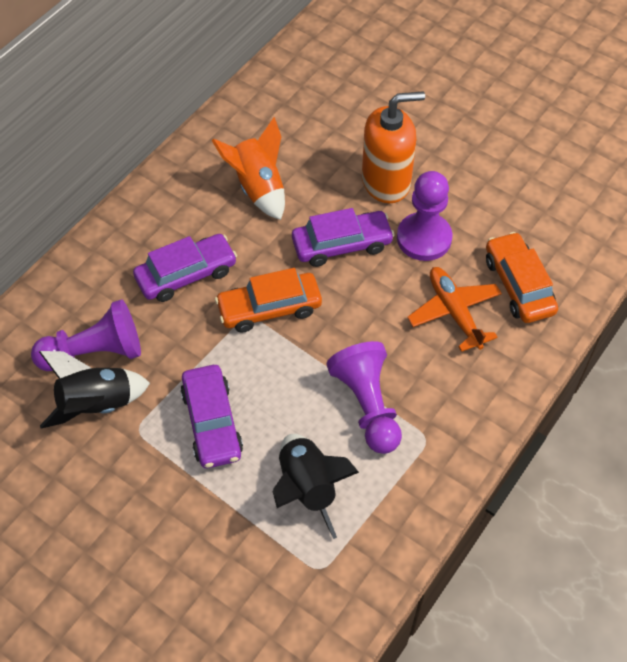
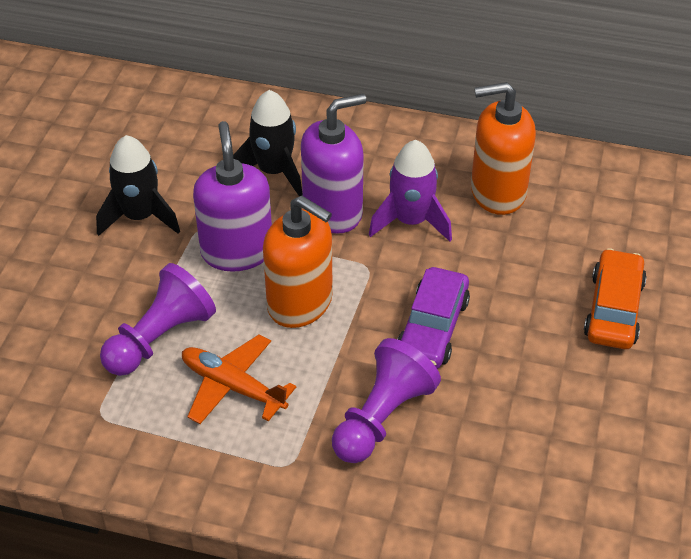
orange car: [215,268,322,333] [486,232,558,323] = 2 -> [584,248,647,349] = 1
orange rocket: [212,117,285,220] = 1 -> none = 0
orange soap dispenser: [362,91,425,203] = 1 -> [263,196,333,328] [471,82,536,215] = 2
purple car: [133,234,237,302] [181,365,243,468] [292,208,395,267] = 3 -> [397,267,470,369] = 1
purple pawn: [31,299,141,371] [326,341,402,454] [397,171,453,261] = 3 -> [100,263,216,376] [332,338,441,463] = 2
purple rocket: none = 0 -> [369,140,452,242] = 1
purple soap dispenser: none = 0 -> [193,121,272,272] [301,94,366,234] = 2

